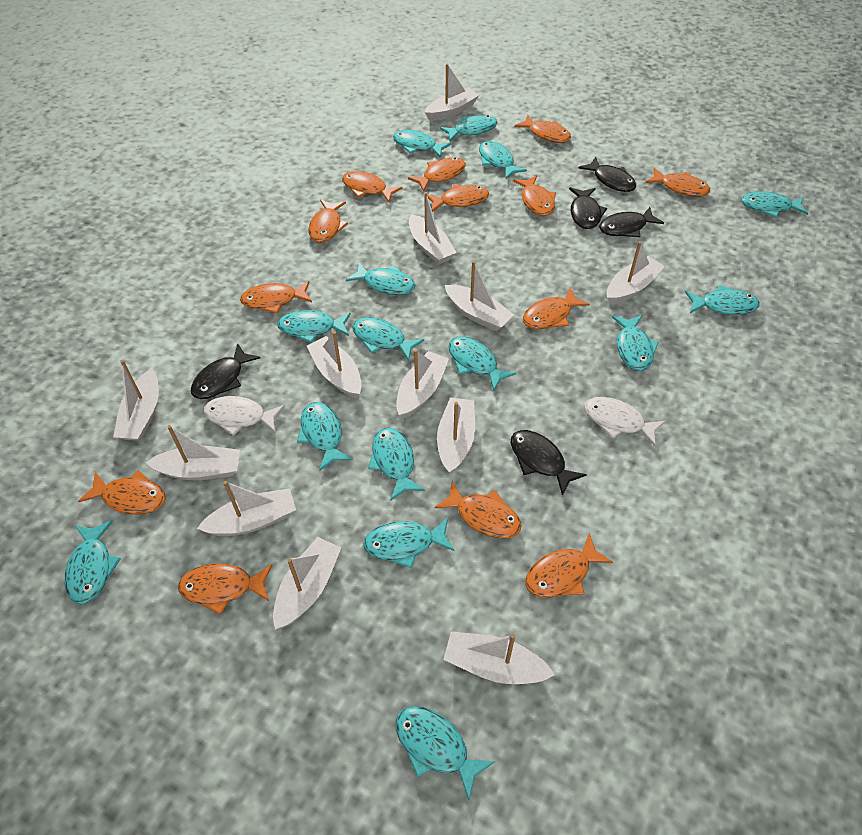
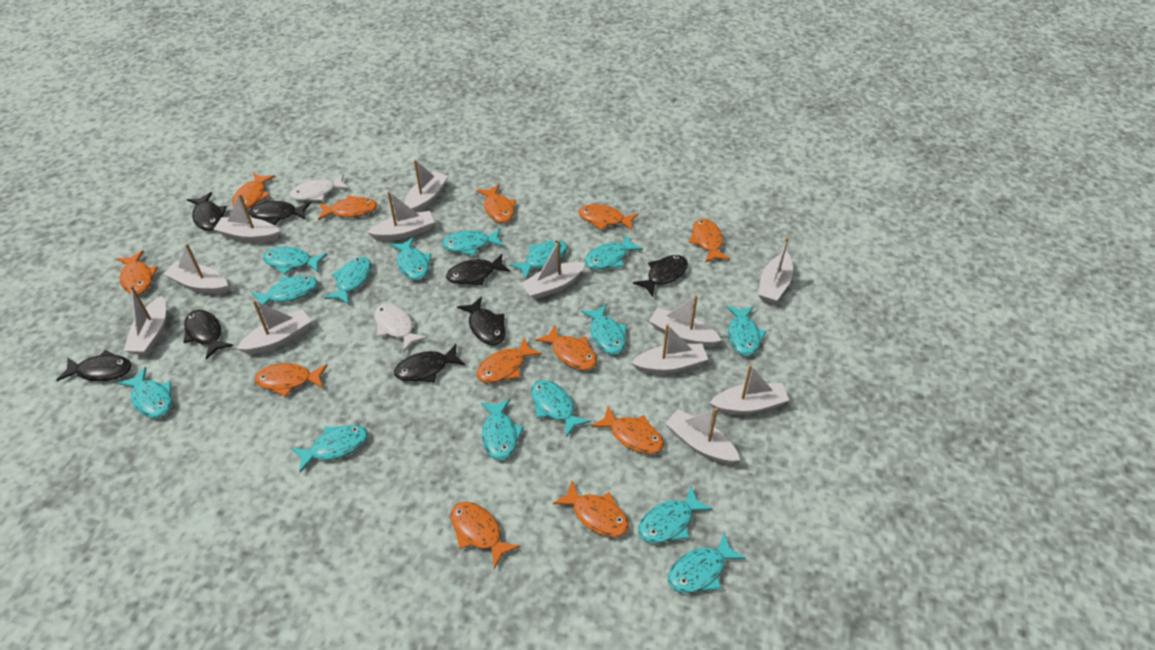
black fish: [191,343,260,399] [511,430,587,496] [569,187,607,229] [579,157,636,192] [599,207,664,237] = 5 -> [57,350,131,381] [183,310,233,359] [187,192,227,231] [249,201,311,225] [394,344,465,382] [446,254,510,285] [457,297,506,345] [633,255,688,297] = 8
orange fish: [78,470,166,515] [178,563,273,615] [240,281,312,313] [308,199,348,243] [342,171,403,202] [408,157,466,192] [427,184,489,212] [434,481,522,538] [513,175,556,216] [514,115,571,143] [523,288,590,329] [525,533,613,598] [645,167,710,197] = 13 -> [117,250,158,294] [232,173,275,209] [255,363,328,397] [318,195,377,220] [450,502,520,569] [476,184,516,223] [477,337,542,383] [535,325,597,370] [553,481,629,537] [579,204,638,231] [591,406,664,454] [689,219,730,263] = 12

